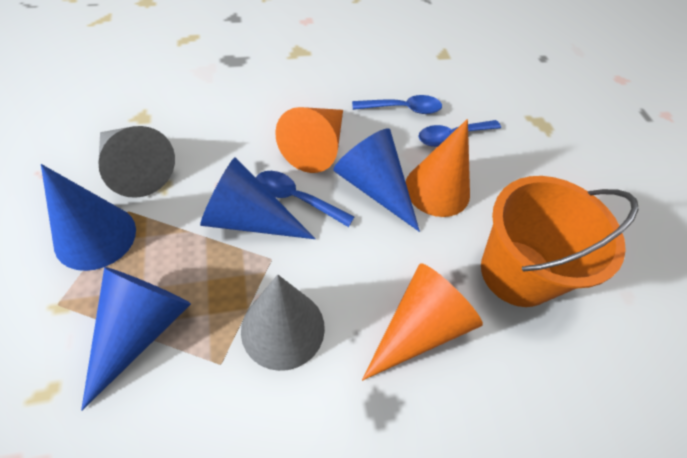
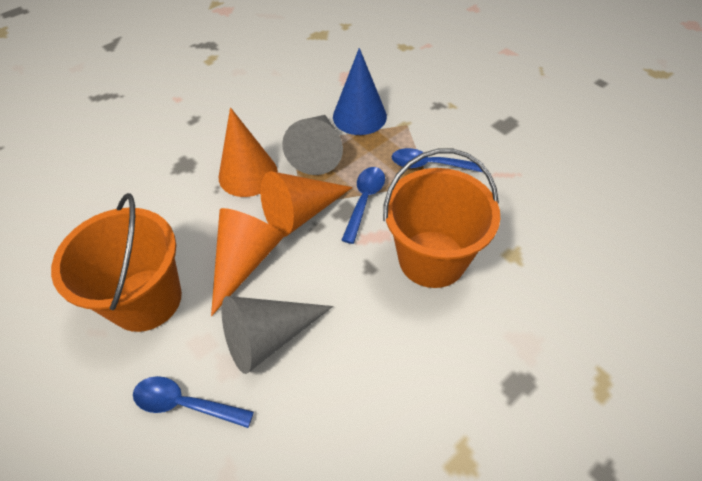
blue cone: [41,164,136,271] [81,267,191,411] [200,157,316,239] [333,128,420,232] = 4 -> [333,48,387,135] = 1
orange bucket: [481,176,639,307] = 1 -> [51,193,182,332] [383,149,500,288] = 2

